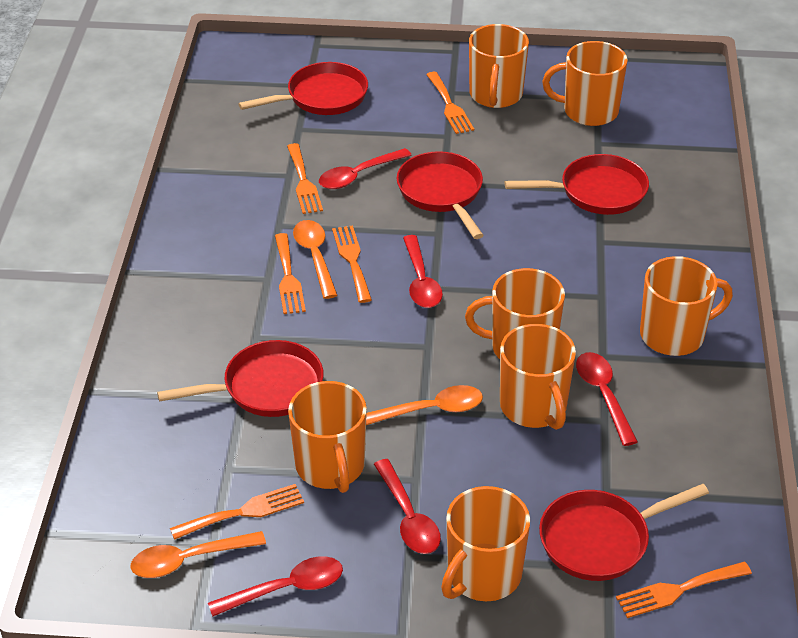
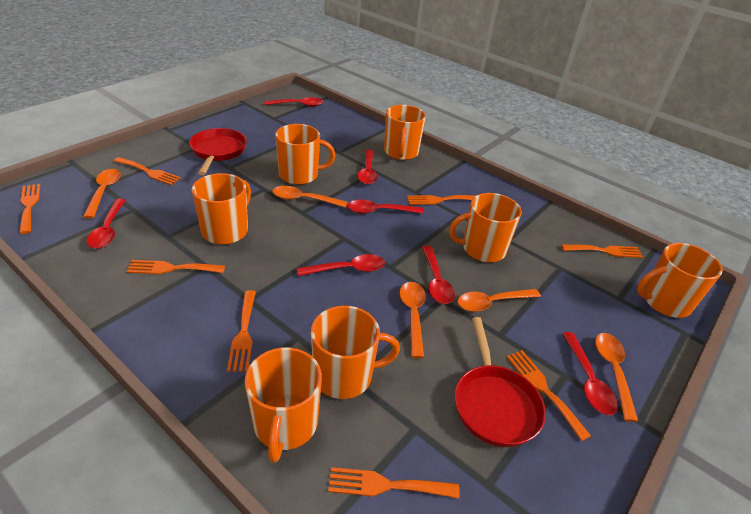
orange fork: [170,484,304,540] [275,233,306,314] [287,143,323,214] [332,225,372,303] [426,72,474,134] [616,562,752,618] = 6 -> [19,184,40,234] [114,157,181,185] [126,260,225,274] [227,290,256,372] [328,467,460,498] [407,195,477,205] [507,350,591,441] [561,244,643,258] = 8
orange spoon: [131,531,266,578] [293,220,338,299] [366,385,483,425] = 3 -> [83,169,121,218] [272,186,348,208] [400,282,426,358] [457,289,541,312] [595,333,638,422] = 5
red pan: [157,340,324,417] [238,62,368,115] [397,151,484,239] [505,154,649,215] [539,484,709,581] = 5 -> [189,128,247,175] [455,317,546,447] = 2
red spoon: [208,556,343,617] [319,148,412,189] [374,459,441,554] [403,235,443,308] [576,352,638,446] = 5 -> [87,199,126,249] [264,97,324,107] [297,254,385,276] [347,200,424,214] [357,149,378,185] [422,246,455,304] [562,332,618,415] = 7

